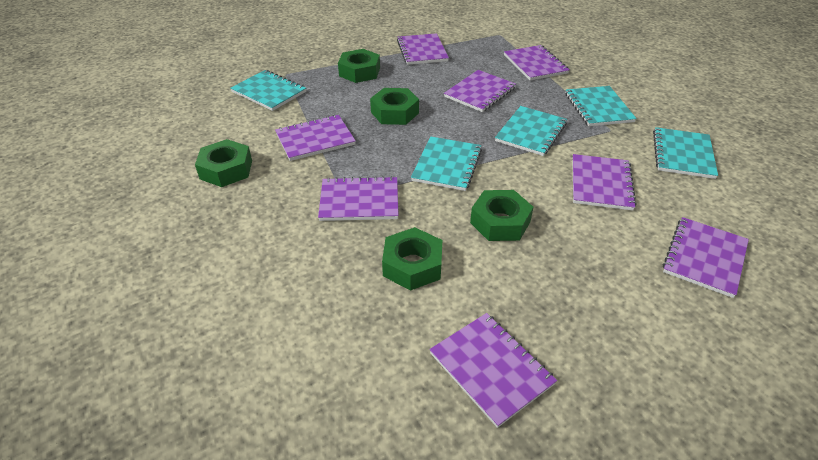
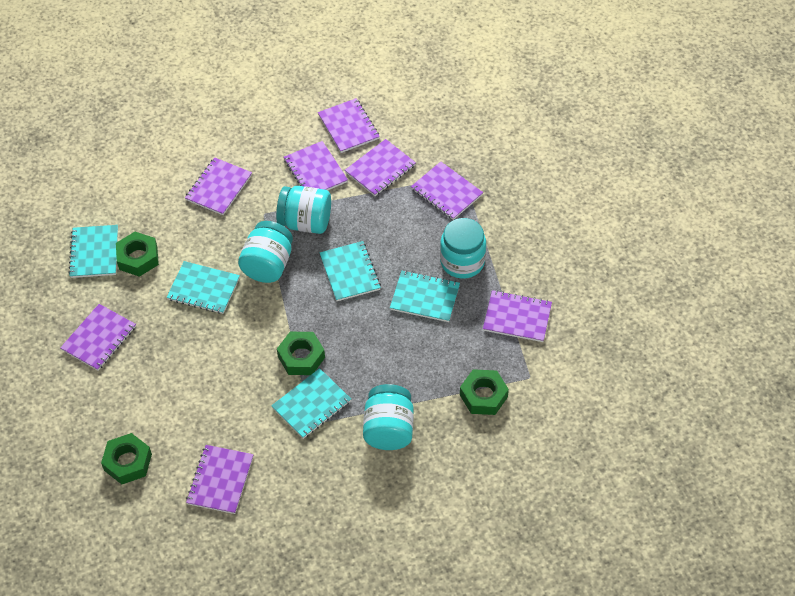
green nut: [195,139,252,187] [338,49,380,83] [370,88,419,125] [382,227,442,291] [470,190,533,241] = 5 -> [101,433,152,484] [116,232,159,277] [277,332,325,375] [460,369,509,415] = 4
turquoise jar: none = 0 -> [238,221,293,283] [276,186,331,234] [363,384,414,450] [440,218,486,279] = 4

